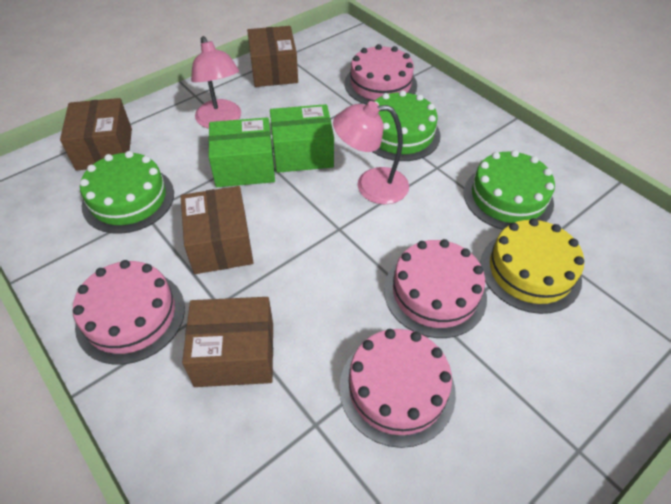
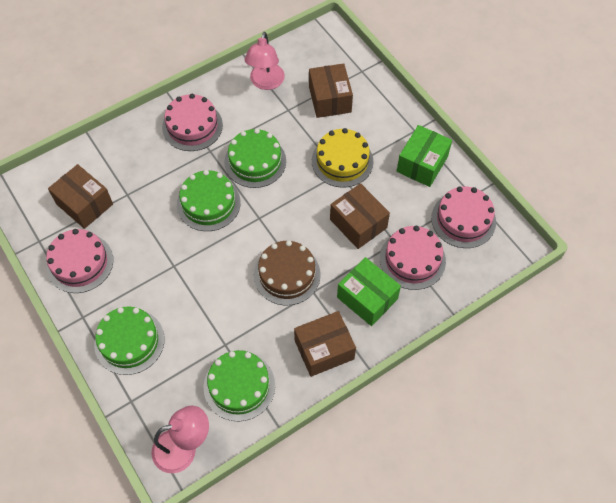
brown cake: none = 0 -> [254,240,321,305] = 1
green cake: [80,151,174,234] [373,90,440,161] [464,150,555,230] = 3 -> [94,306,165,375] [177,170,241,231] [204,350,275,421] [224,129,286,188] = 4

